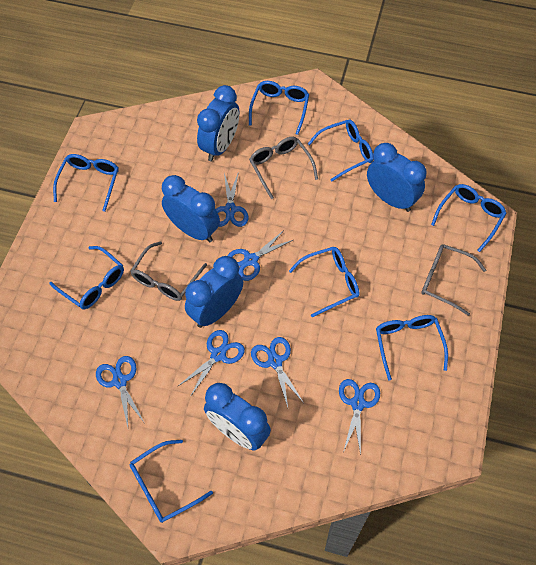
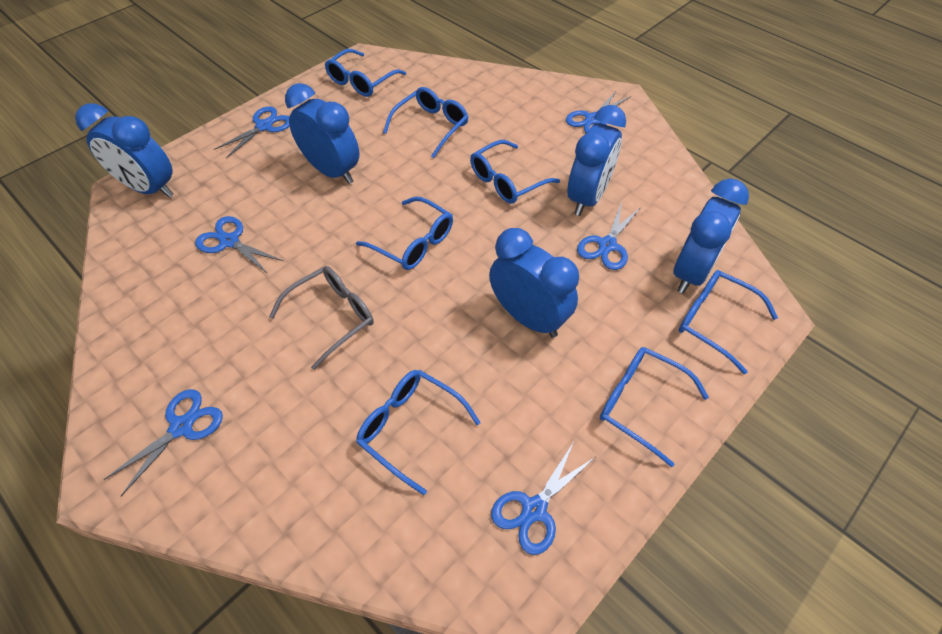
blue glasses: [49,246,124,309] [53,154,119,212] [130,440,213,523] [249,81,309,135] [289,247,360,317] [308,119,373,182] [376,315,448,381] [431,184,507,252] = 8 -> [325,49,406,97] [356,197,453,270] [356,370,481,495] [383,87,469,158] [470,140,560,204] [600,347,709,467] [679,270,778,374] = 7
grey glasses: [130,241,207,301] [249,137,318,199] [421,244,486,316] = 3 -> [269,266,374,370] = 1

